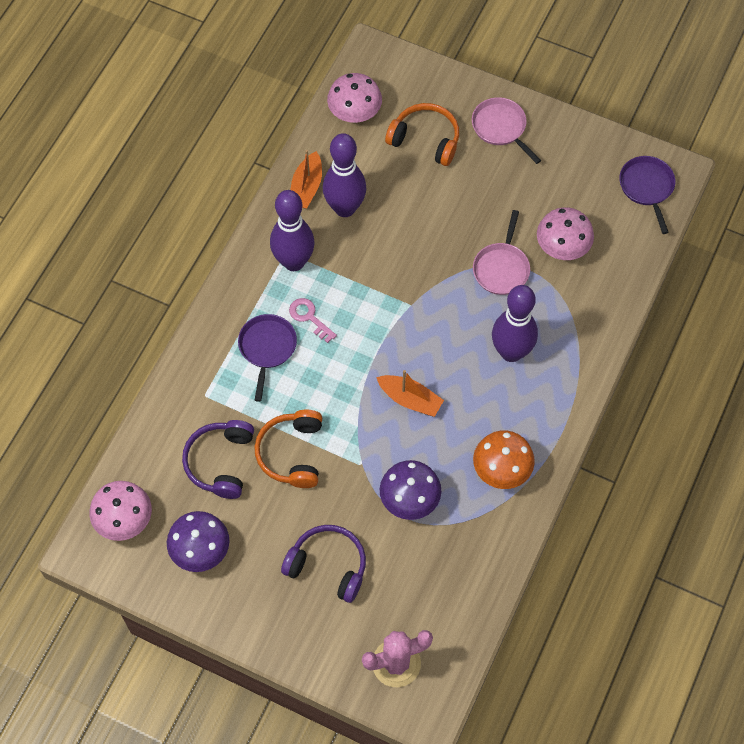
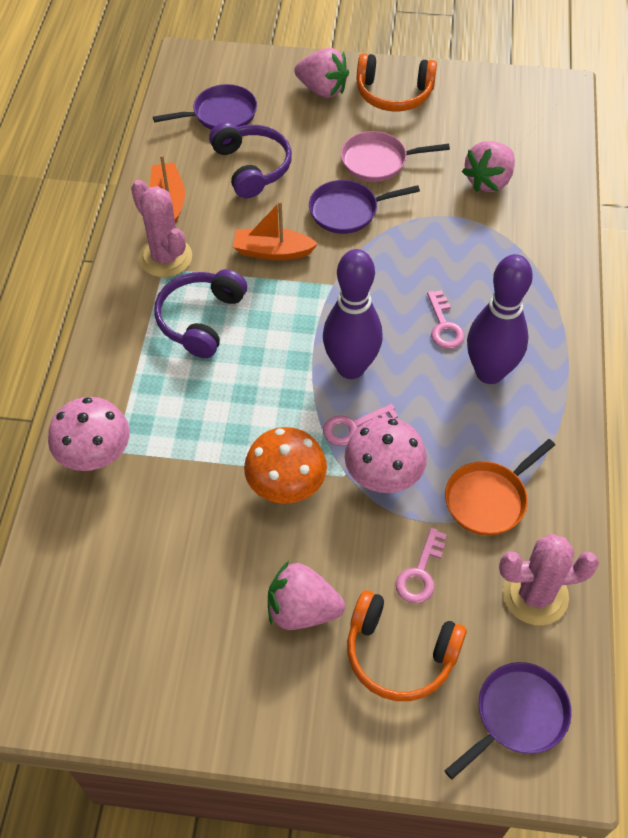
orange pan: none = 0 -> [445,439,555,536] = 1
pink cactus: [362,630,433,687] = 1 -> [131,180,192,277] [499,534,599,625] = 2
pink key: [289,298,337,343] = 1 -> [323,404,398,446] [396,528,447,604] [427,290,465,349] = 3
pink mushroom: [89,481,152,541] [327,73,382,123] [537,207,594,260] = 3 -> [48,397,130,471] [345,417,427,493] = 2
pink pan: [472,97,541,164] [473,210,530,295] = 2 -> [341,131,450,182] = 1
pink strawberry: none = 0 -> [268,561,345,630] [294,48,349,98] [462,141,515,192] = 3
purple bowling pin: [270,190,315,271] [323,133,366,217] [492,285,538,362] = 3 -> [323,249,383,379] [467,254,533,384] = 2
purple mushroom: [167,511,229,572] [380,460,441,520] = 2 -> none = 0
purple pan: [238,314,297,402] [619,156,675,234] = 2 -> [153,84,257,130] [309,180,420,234] [445,662,572,779] = 3

